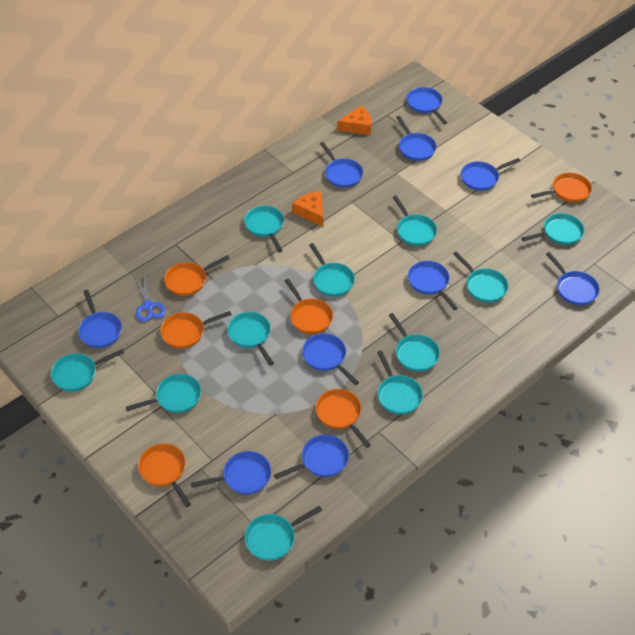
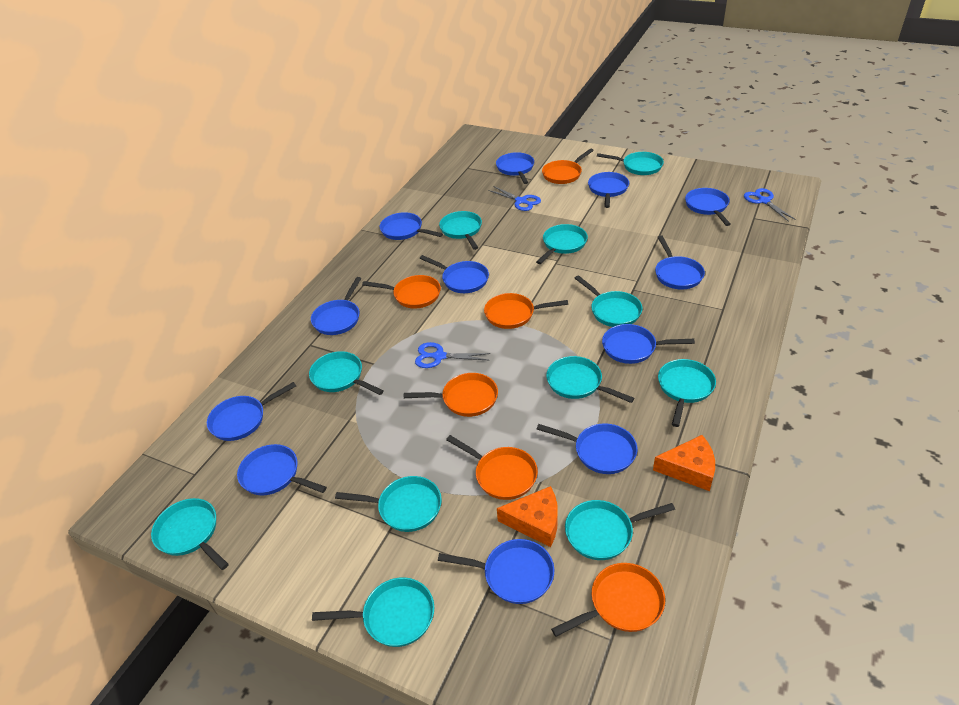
blue pan: [78,290,122,348] [191,451,271,494] [274,435,349,479] [302,333,359,385] [320,142,363,188] [396,116,436,161] [407,87,447,124] [408,261,458,310] [461,158,520,191] [546,252,600,305] = 10 -> [207,382,296,441] [237,444,327,495] [311,277,362,335] [380,212,443,240] [420,255,489,293] [438,539,554,604] [496,152,534,184] [537,423,638,474] [588,172,629,208] [602,324,695,364] [655,235,705,289] [685,188,731,226] = 12
blue scissors: [136,276,165,322] = 1 -> [415,342,490,368] [488,186,541,211] [744,188,796,222] = 3

